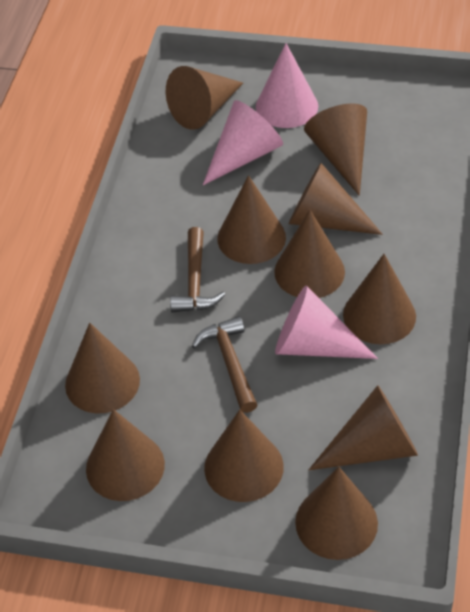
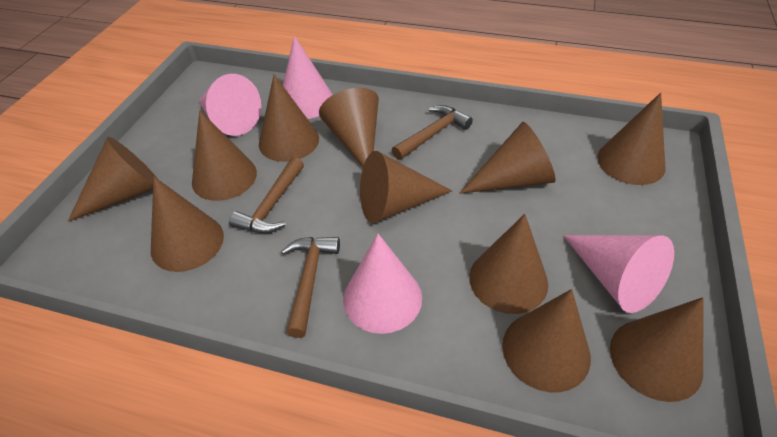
brown hammer: [170,227,226,313] [192,316,257,413] = 2 -> [229,157,304,233] [281,237,340,338] [392,105,473,160] = 3
pink cone: [203,100,283,185] [256,43,318,128] [275,286,378,359] = 3 -> [199,74,261,136] [283,36,333,119] [343,234,422,334] [563,235,674,313] = 4

